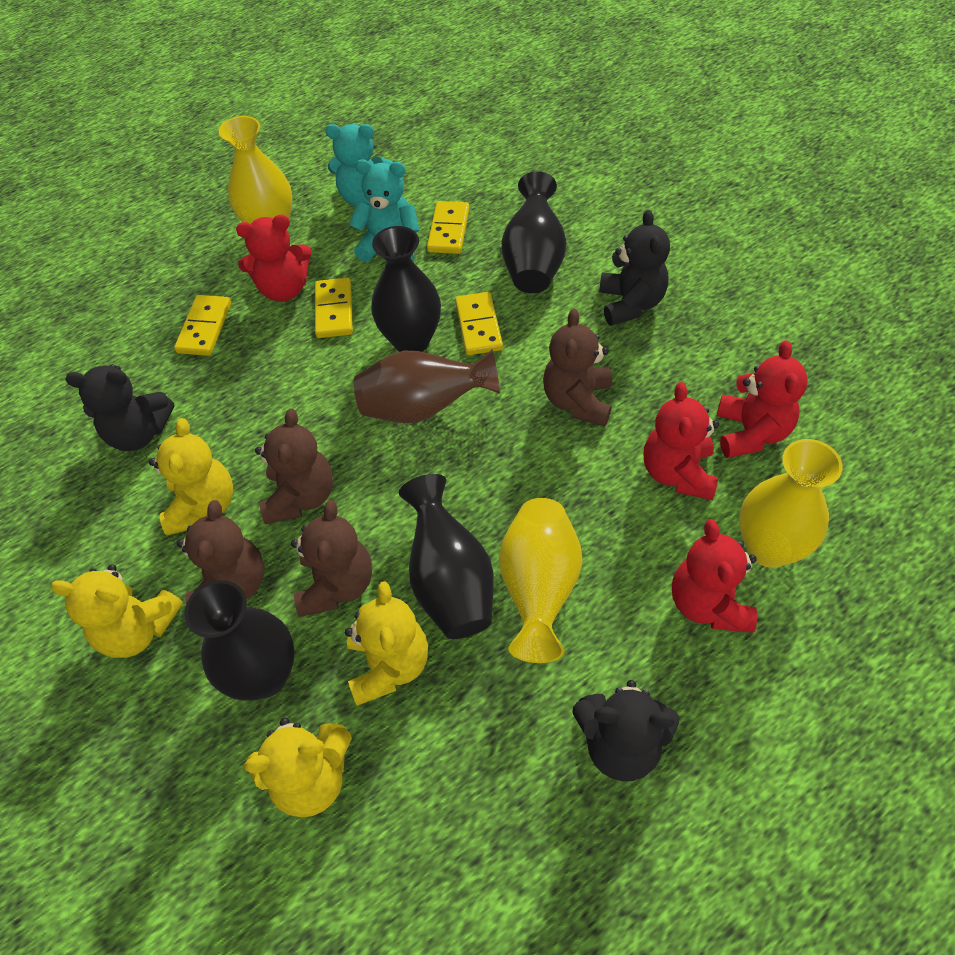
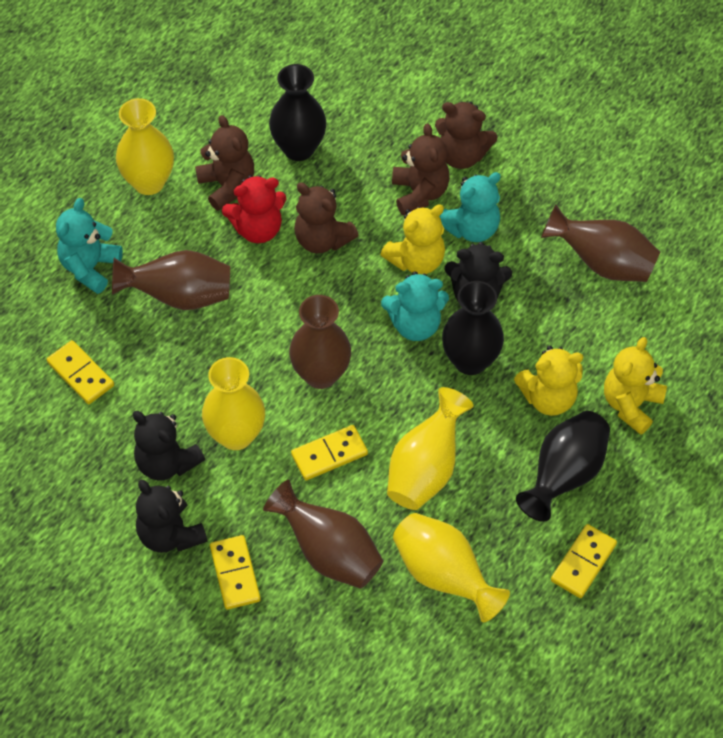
black vase: [184,580,295,701] [371,226,441,352] [399,474,494,639] [501,171,566,293] = 4 -> [269,64,326,161] [442,281,504,375] [516,411,610,522] = 3
brown vase: [354,349,500,423] = 1 -> [112,250,230,310] [263,479,383,589] [289,295,351,389] [541,205,660,282] = 4
red teddy bear: [236,215,312,302] [644,382,719,500] [672,519,757,633] [717,341,807,458] = 4 -> [222,175,286,243] = 1
turquoise teddy bear: [325,124,393,207] [349,159,420,262] = 2 -> [56,198,123,294] [381,271,449,341] [439,172,501,242] = 3
yellow teddy bear: [50,564,183,658] [149,418,233,536] [244,718,352,818] [345,581,428,706] = 4 -> [380,204,445,274] [514,346,583,416] [604,337,667,435] = 3
yellow vase: [219,116,292,230] [499,498,583,663] [739,439,843,568] = 3 -> [116,98,174,195] [202,357,265,450] [387,387,473,510] [393,513,510,622] = 4

